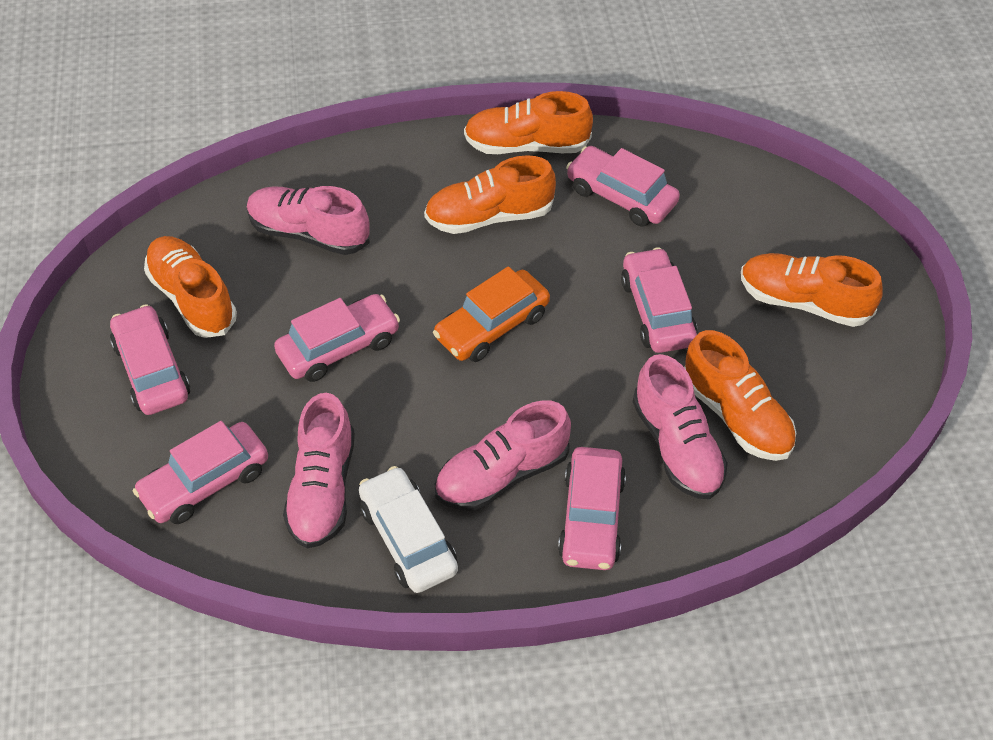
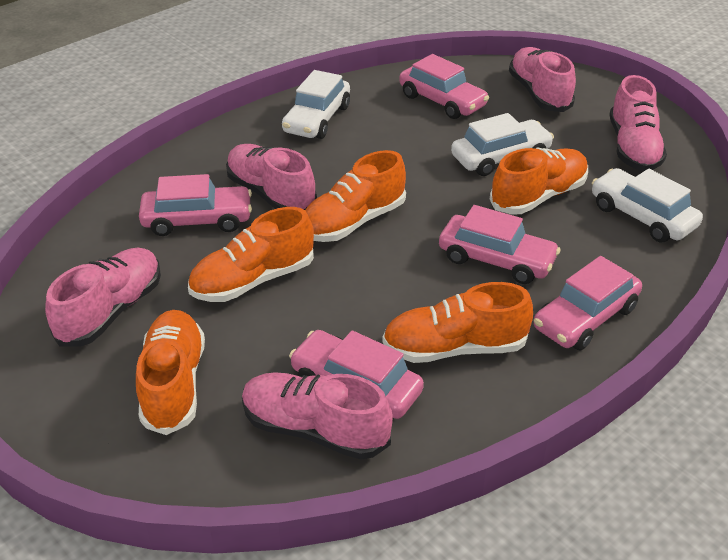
orange car: [433,266,550,362] = 1 -> none = 0
pink car: [110,304,190,415] [133,421,268,524] [274,294,400,382] [558,447,626,570] [566,146,680,227] [621,247,698,353] = 6 -> [139,174,252,236] [289,330,424,419] [399,54,489,119] [439,205,561,284] [534,256,642,350] = 5
pink shoe: [247,186,370,255] [283,393,355,549] [434,400,571,511] [633,354,728,499] = 4 -> [45,247,161,347] [226,144,317,210] [242,372,393,459] [509,47,576,112] [609,75,667,171] = 5
white car: [359,466,458,593] = 1 -> [282,70,350,139] [451,113,554,176] [592,168,703,242] = 3

